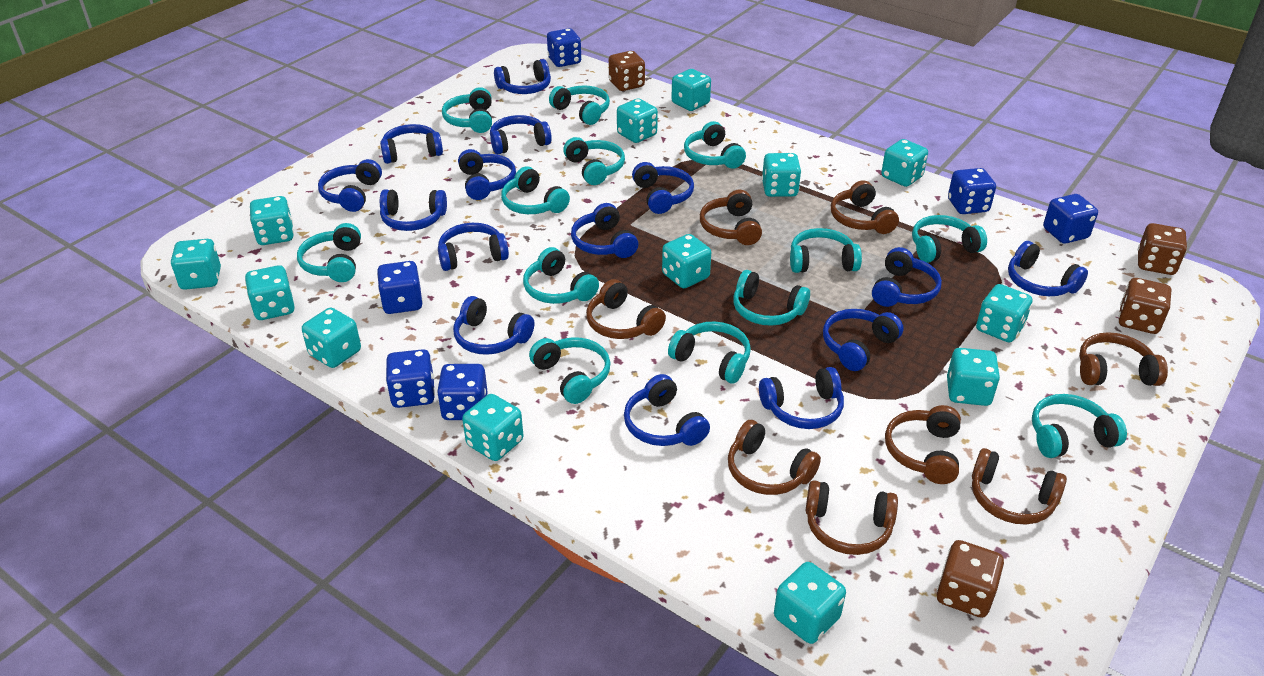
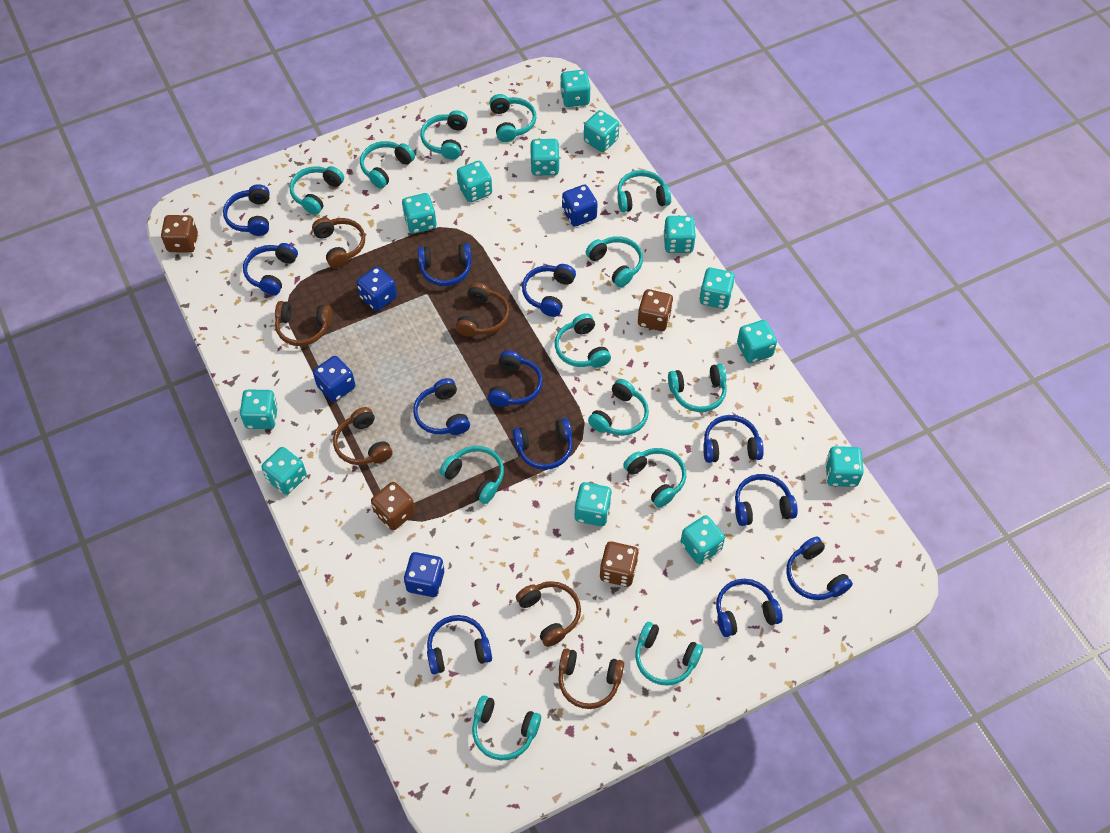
blue dice: [377,261,423,314] [386,349,435,408] [437,364,488,420] [547,28,581,67] [948,168,996,214] [1043,194,1098,244] = 6 -> [313,356,355,402] [357,266,397,311] [404,552,444,597] [562,184,598,227] = 4
blue headphones: [318,159,382,212] [380,124,443,164] [380,189,447,231] [438,223,509,271] [453,296,534,355] [458,149,516,200] [490,115,552,154] [494,59,551,94] [571,203,638,258] [624,374,710,446] [632,162,694,214] [759,367,844,429] [823,309,904,371] [872,247,942,307] [1008,241,1088,296] = 15 -> [223,184,270,236] [243,243,298,296] [413,378,470,435] [418,243,472,286] [427,615,492,674] [488,350,543,407] [513,418,573,470] [522,264,576,317] [703,415,764,463] [716,579,783,637] [735,474,798,526] [786,536,853,600] = 12
brown headphones: [586,279,666,339] [700,190,762,245] [728,420,821,495] [806,480,898,555] [831,180,899,234] [885,405,961,484] [972,448,1067,525] [1079,332,1168,386] = 8 -> [275,301,332,346] [312,218,365,268] [333,407,393,465] [456,282,510,337] [516,581,581,647] [558,648,624,709] = 6

